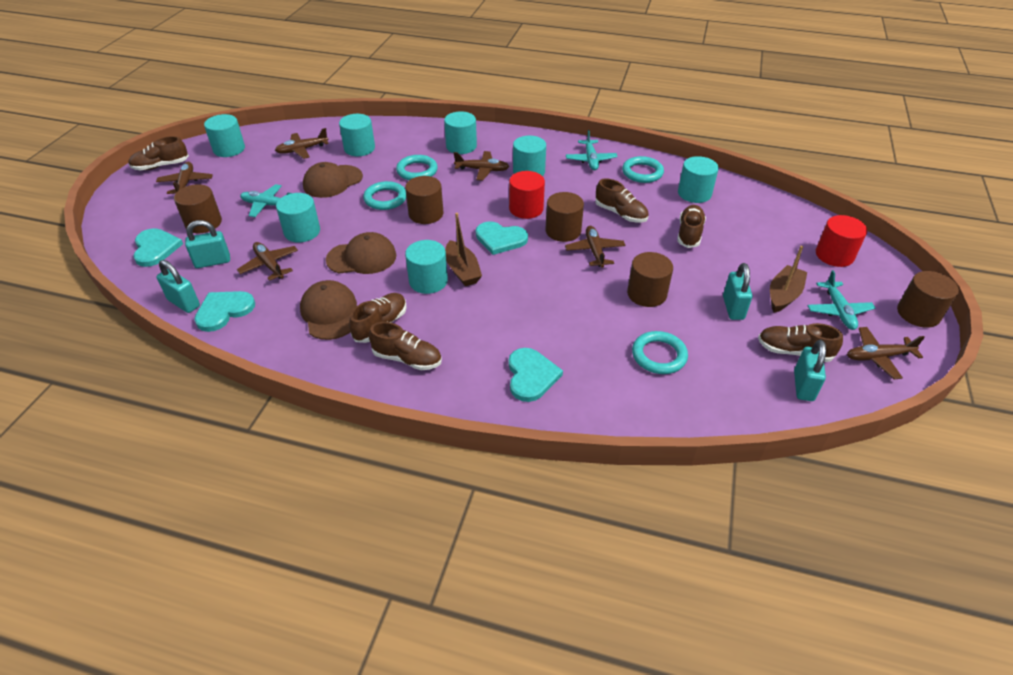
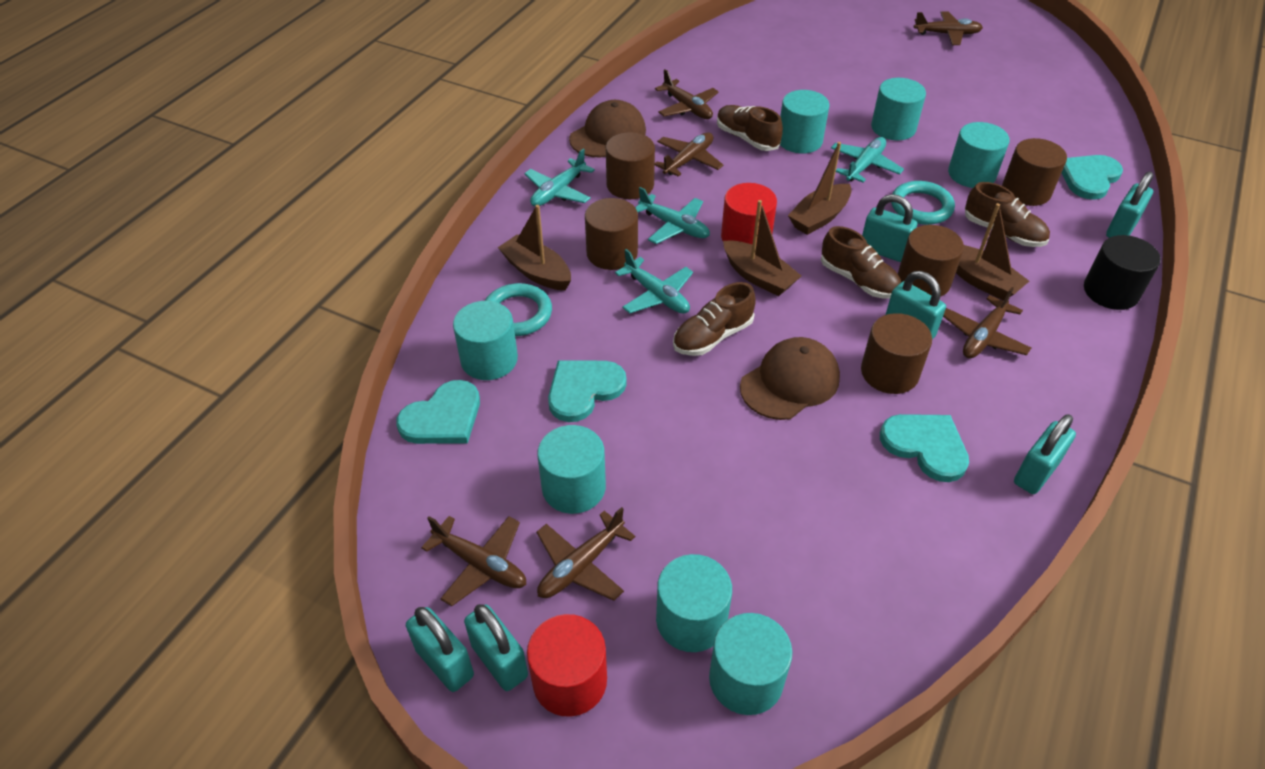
black cylinder: none = 0 -> [1084,235,1161,310] = 1
brown boat: [445,213,482,286] [770,246,807,313] = 2 -> [498,205,571,290] [723,200,801,296] [788,142,851,235] [956,203,1029,301] = 4
brown cap: [300,280,357,340] [303,162,363,198] [326,232,396,274] = 3 -> [569,100,646,157] [740,337,840,420] = 2
brown shoe: [128,136,189,170] [349,293,407,343] [369,322,442,370] [595,178,649,223] [677,205,706,248] [758,323,843,362] = 6 -> [673,282,756,356] [717,105,783,151] [821,226,901,299] [965,182,1050,247] = 4
turquoise padlock: [156,260,200,313] [185,220,230,268] [723,263,752,320] [794,340,826,401] = 4 -> [406,607,474,692] [464,604,528,691] [862,194,917,262] [886,271,946,339] [1014,414,1076,494] [1106,171,1153,238] = 6
turquoise plane: [240,184,291,217] [566,130,618,170] [807,270,875,330] = 3 -> [524,149,595,207] [615,249,693,314] [635,187,710,244] [831,137,904,183] = 4
turquoise ring: [363,181,406,210] [396,155,438,180] [622,156,664,183] [632,331,688,374] = 4 -> [485,283,552,336] [891,181,955,225] = 2

